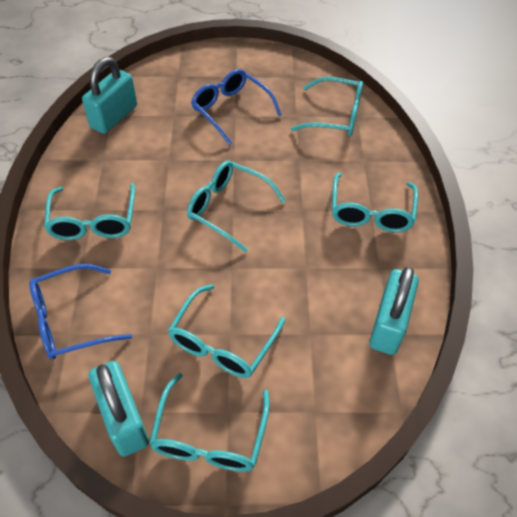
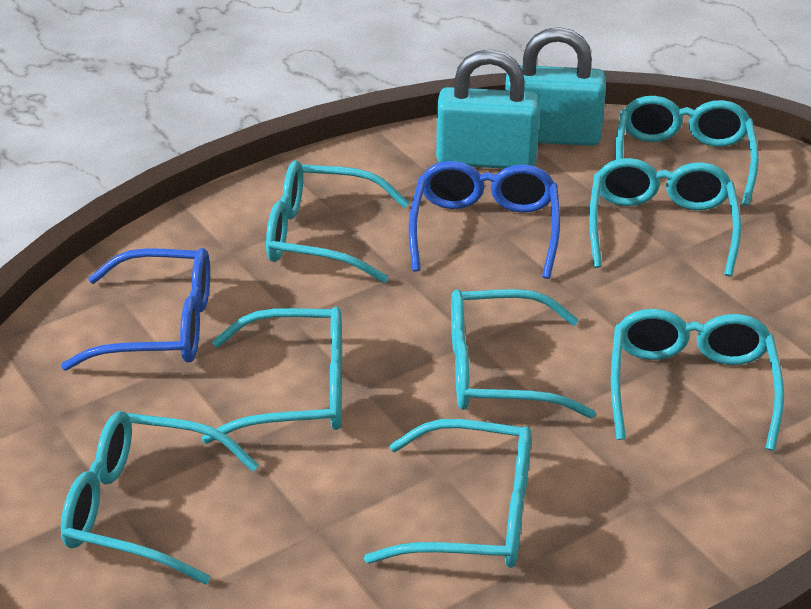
turquoise glasses: [44,183,135,240] [149,373,270,472] [168,284,285,378] [187,161,286,253] [291,77,363,136] [332,173,418,233] = 6 -> [61,411,259,585] [202,307,342,444] [266,160,409,283] [364,419,531,568] [451,289,596,418] [589,158,741,277] [611,309,784,451] [615,96,759,206] = 8
turquoise padlock: [82,57,137,134] [89,361,149,457] [369,267,419,355] = 3 -> [436,50,540,169] [505,27,606,146] = 2

